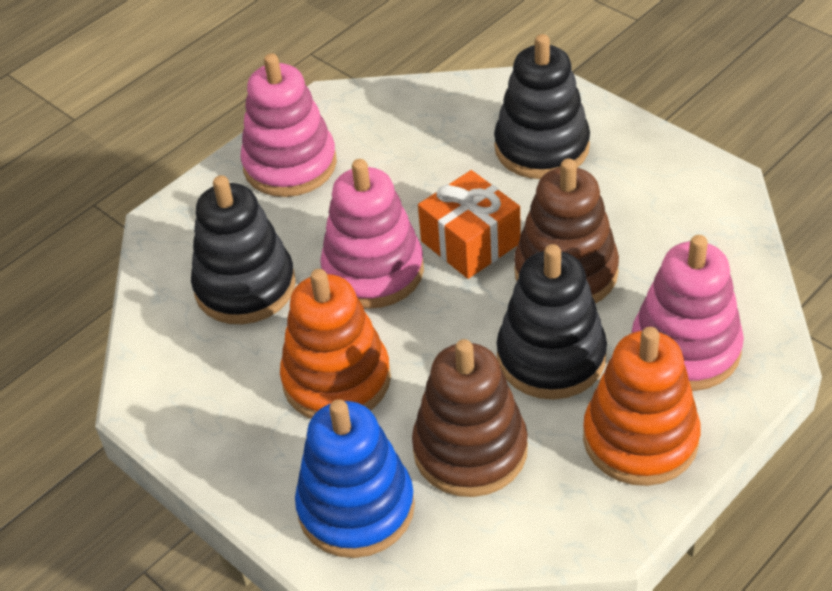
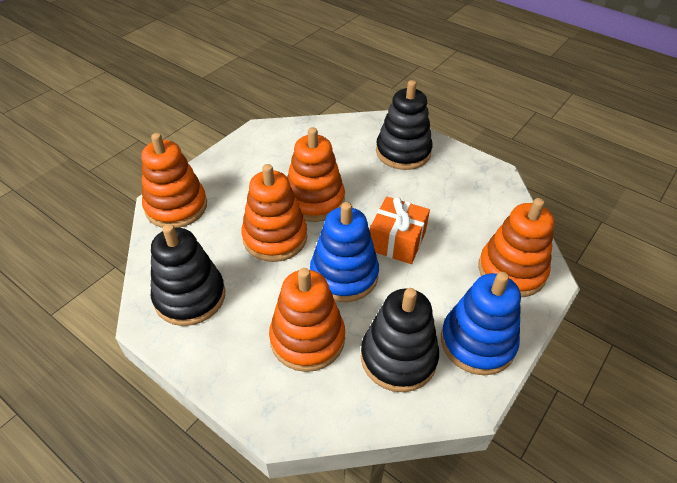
blue stacking toy: [295,399,415,558] = 1 -> [310,202,379,302] [441,272,521,375] = 2
brown stacking toy: [412,339,528,497] [514,159,619,304] = 2 -> none = 0
orange stacking toy: [280,269,391,419] [583,327,701,486] = 2 -> [141,133,207,228] [241,164,307,262] [269,268,345,372] [287,127,345,222] [478,198,554,297] = 5
pink stacking toy: [240,53,337,197] [320,159,424,309] [632,235,744,391] = 3 -> none = 0

